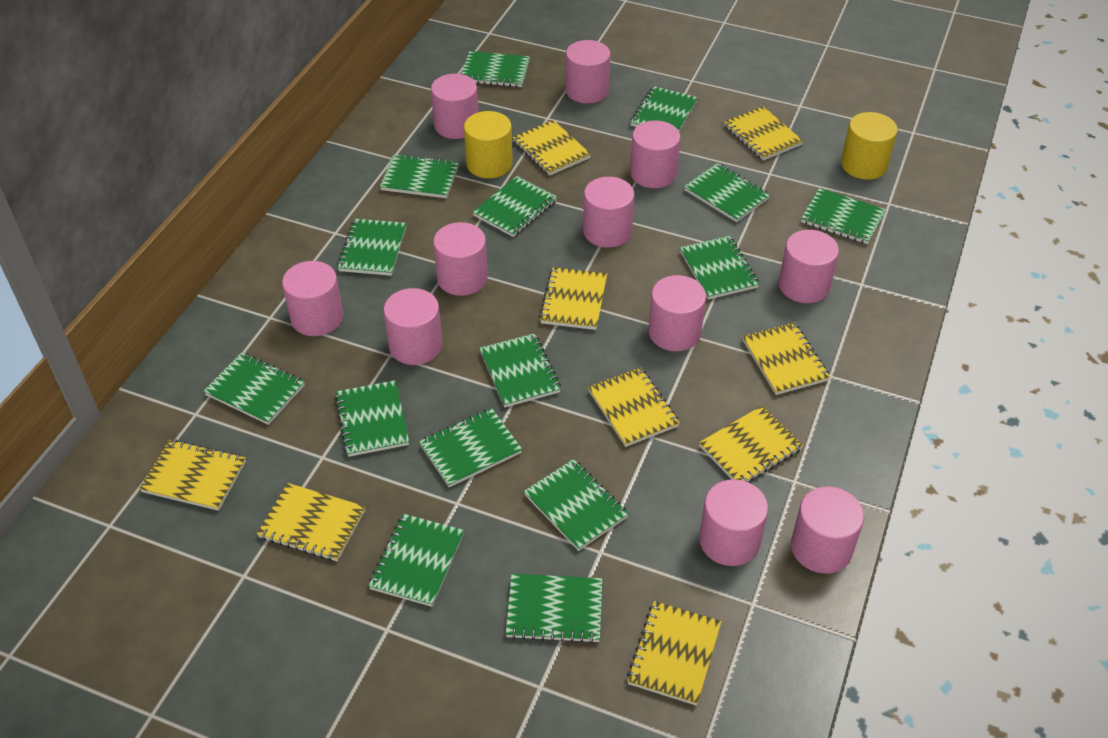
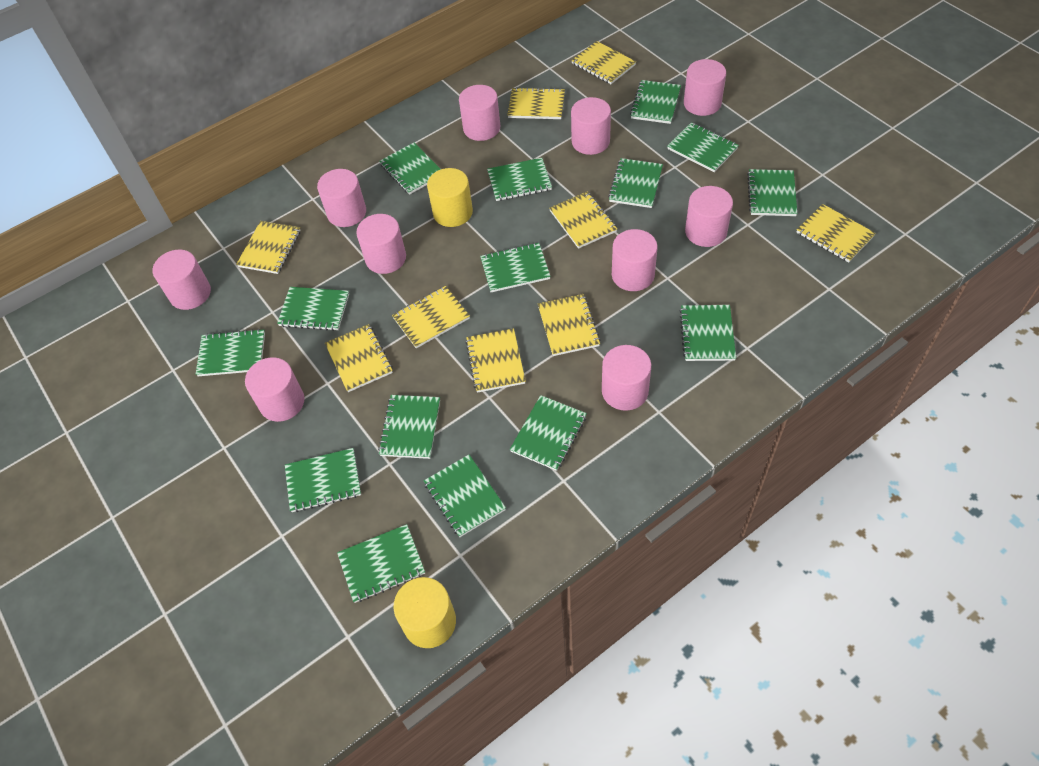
pink cylinder: [282,261,343,336] [384,288,443,365] [431,74,478,139] [433,222,488,296] [565,40,611,104] [583,177,634,248] [630,120,680,188] [648,275,706,351] [699,479,768,566] [779,230,839,303] [791,486,864,574] = 11 -> [153,250,211,310] [245,357,305,422] [317,169,366,227] [356,214,406,274] [459,85,500,141] [571,97,611,155] [602,345,651,411] [612,229,658,291] [684,59,726,116] [685,186,733,247] = 10

